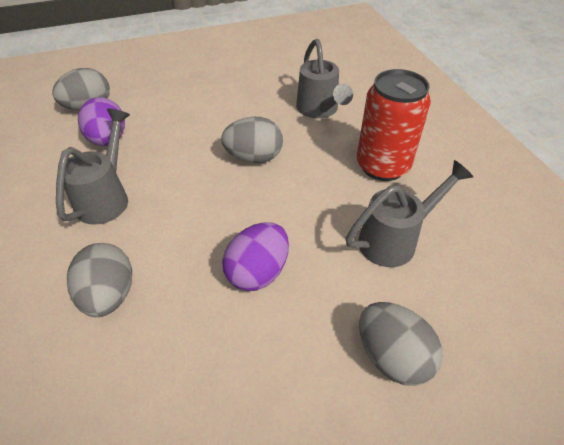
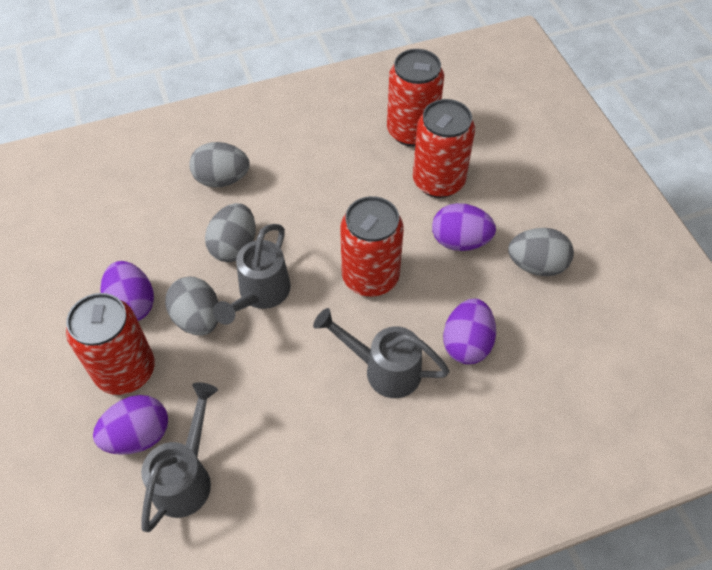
purple egg: [78,97,125,146] [222,222,289,291] = 2 -> [93,395,168,455] [100,261,154,321] [432,203,496,251] [443,299,496,364] = 4
red can: [357,69,431,181] = 1 -> [66,293,155,395] [340,196,404,296] [387,49,444,146] [413,99,475,198] = 4

